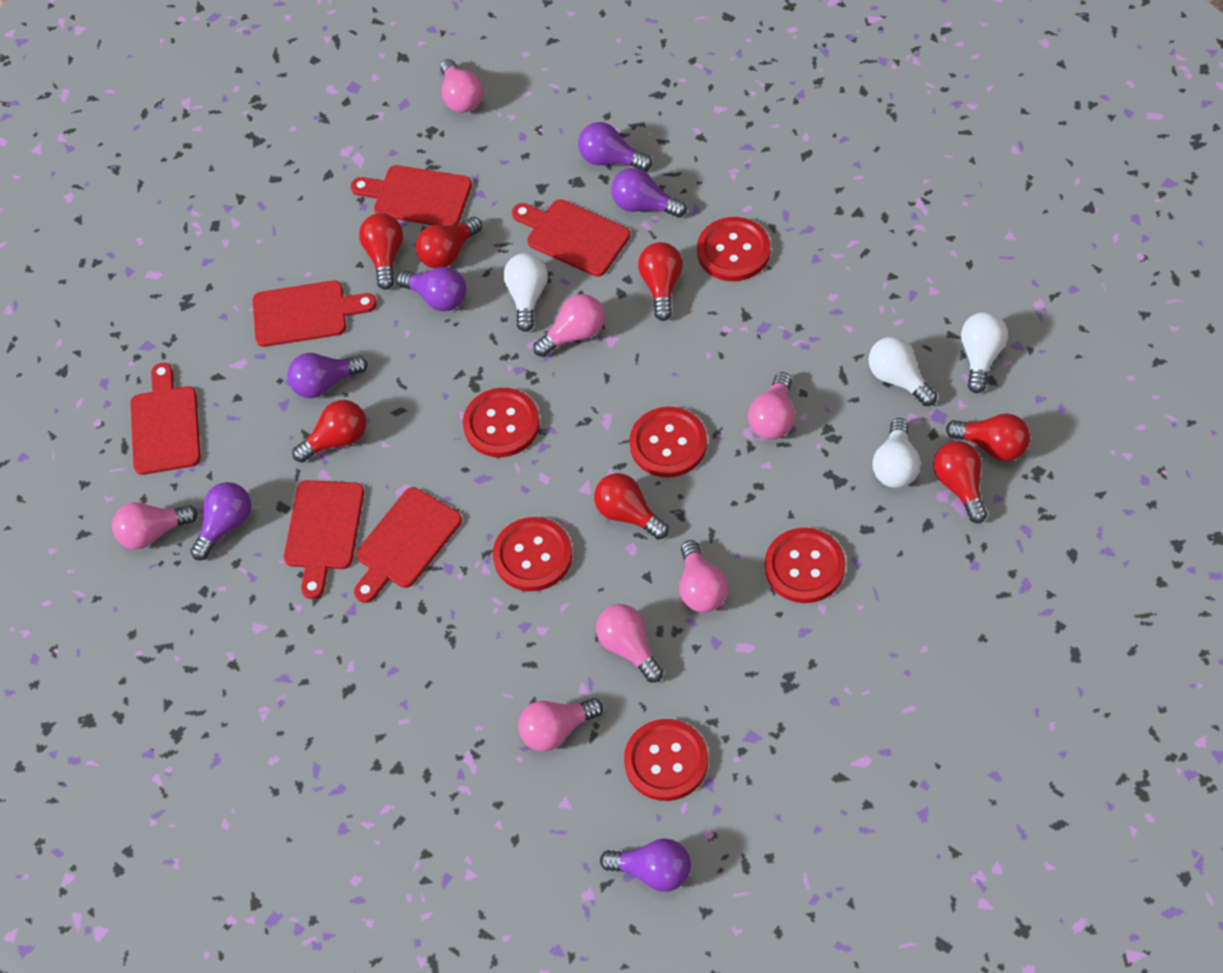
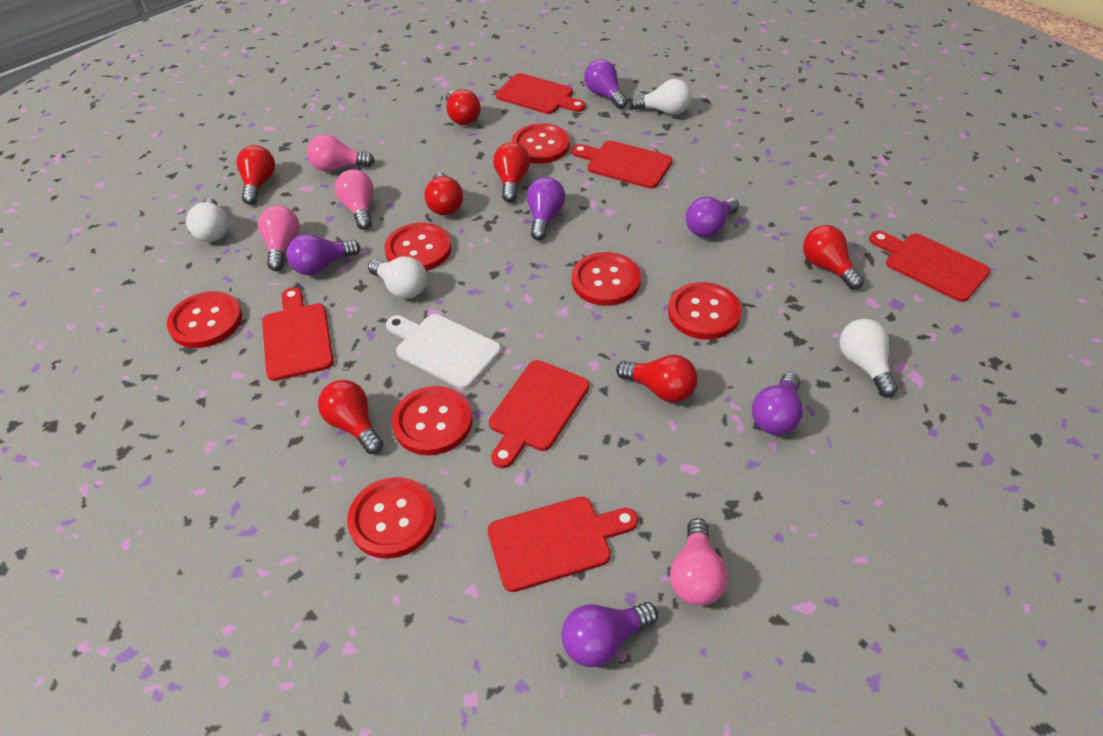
pink light bulb: [112,502,198,549] [440,59,483,113] [518,698,603,751] [533,294,605,357] [596,604,663,683] [679,540,728,613] [748,372,795,439] = 7 -> [258,206,299,271] [307,134,375,172] [335,169,373,230] [670,518,728,605] = 4
red button: [463,388,540,457] [493,517,572,591] [624,719,708,801] [629,407,707,478] [697,217,770,281] [765,528,845,603] = 6 -> [167,291,242,348] [347,477,436,559] [384,222,452,271] [392,386,472,455] [512,123,570,164] [572,252,641,306] [668,282,742,340] = 7
white cutting board: none = 0 -> [386,314,501,389] = 1

